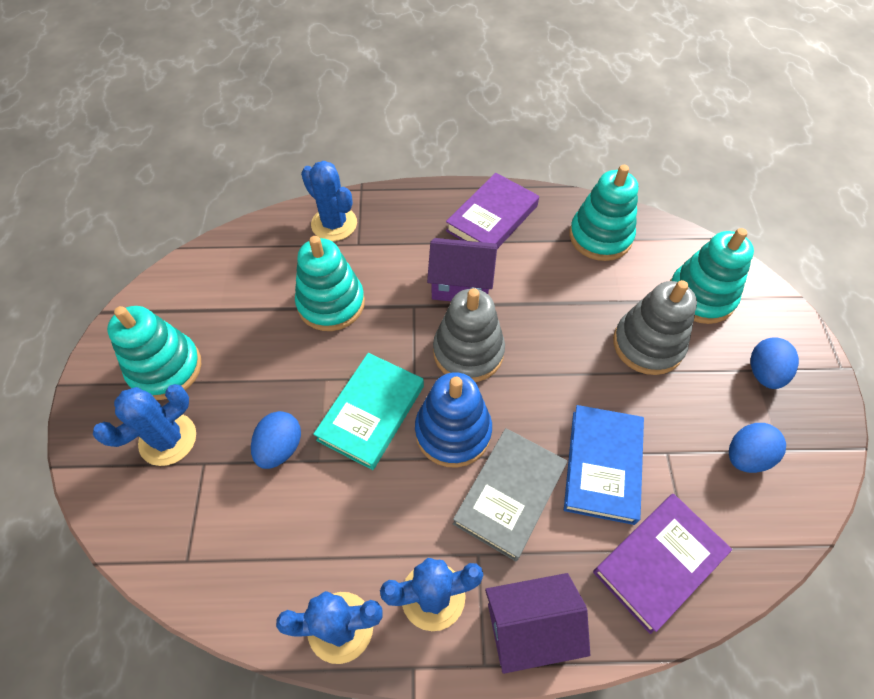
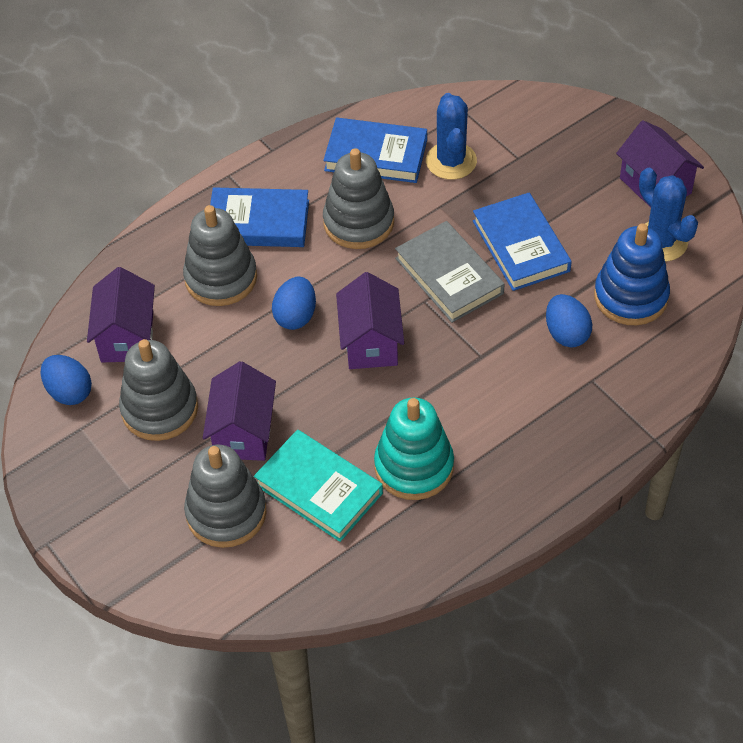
blue book: [564,405,644,525] = 1 -> [210,187,309,247] [323,117,427,183] [473,193,572,291] = 3
blue cactus: [93,384,196,466] [276,591,383,664] [301,161,357,241] [380,558,483,631] = 4 -> [426,93,477,180] [639,168,698,262] = 2
grey stacking toy: [433,288,505,382] [613,280,697,375] = 2 -> [119,339,198,441] [183,205,257,306] [184,445,267,548] [323,148,394,249] = 4
purple book: [446,173,539,249] [593,494,732,634] = 2 -> none = 0
purple house: [427,238,497,301] [485,573,590,674] = 2 -> [87,267,155,362] [203,361,276,461] [336,272,404,369] [616,120,704,207] = 4
turquoise stacking toy: [107,306,201,400] [295,236,365,331] [569,165,638,261] [670,228,754,324] = 4 -> [374,397,454,500] = 1

